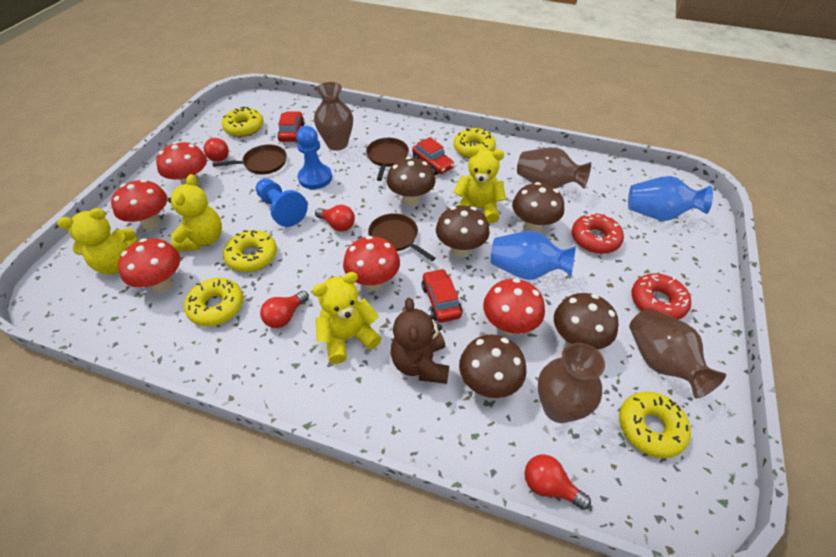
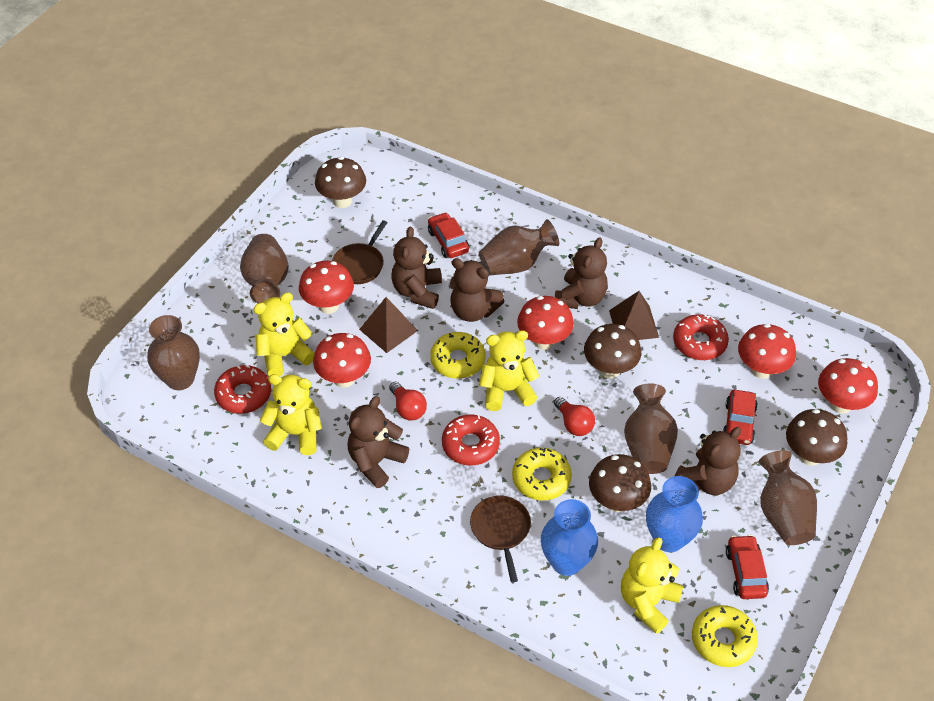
blue pawn: [256,179,308,227] [296,126,332,189] = 2 -> none = 0
brown mushroom: [387,157,436,206] [436,205,490,257] [459,334,527,398] [512,182,564,232] [554,293,619,350] = 5 -> [315,157,366,208] [584,324,641,378] [589,454,651,512] [786,409,847,466] = 4
brown pan: [213,145,287,174] [366,138,409,181] [368,213,436,261] = 3 -> [332,220,388,284] [470,496,531,582] = 2
brown pyramid: none = 0 -> [359,297,418,353] [609,291,659,340] = 2
brown teddy bear: [391,298,449,384] = 1 -> [348,396,409,488] [391,227,442,309] [450,258,504,322] [555,237,608,309] [675,427,741,495] = 5
brown vase: [314,82,353,151] [517,147,591,189] [538,343,605,423] [629,308,726,398] = 4 -> [147,315,200,390] [240,234,289,303] [479,219,559,275] [624,383,678,474] [759,450,817,545] = 5
red donut: [572,213,624,254] [631,273,691,320] = 2 -> [214,365,271,414] [442,414,500,466] [673,314,729,360] = 3
red light bulb: [204,138,229,162] [260,291,309,328] [315,205,355,232] [525,455,591,510] = 4 -> [389,382,427,420] [554,397,595,436] = 2
yellow donut: [184,278,243,326] [222,107,263,137] [223,230,277,272] [454,128,496,158] [619,392,691,458] = 5 -> [430,332,486,379] [512,448,572,500] [692,605,758,667] = 3

